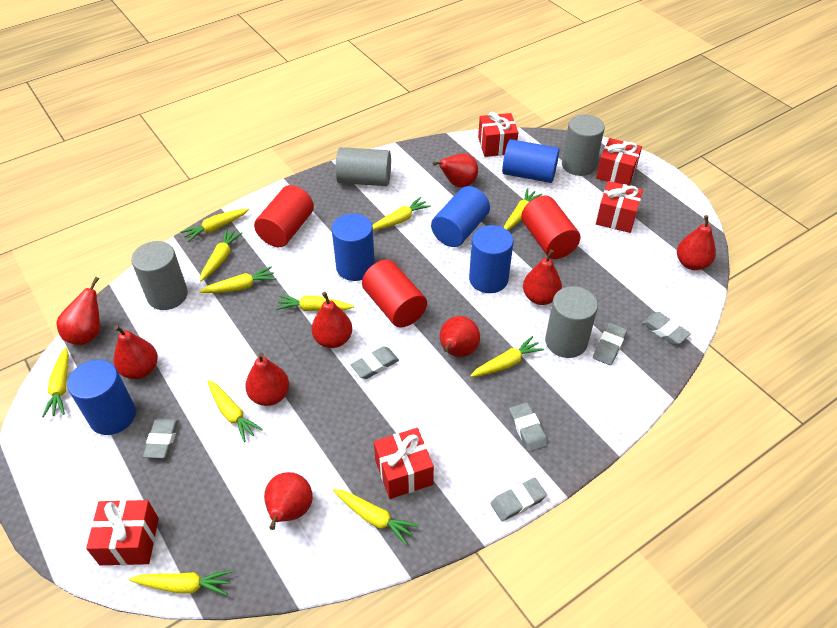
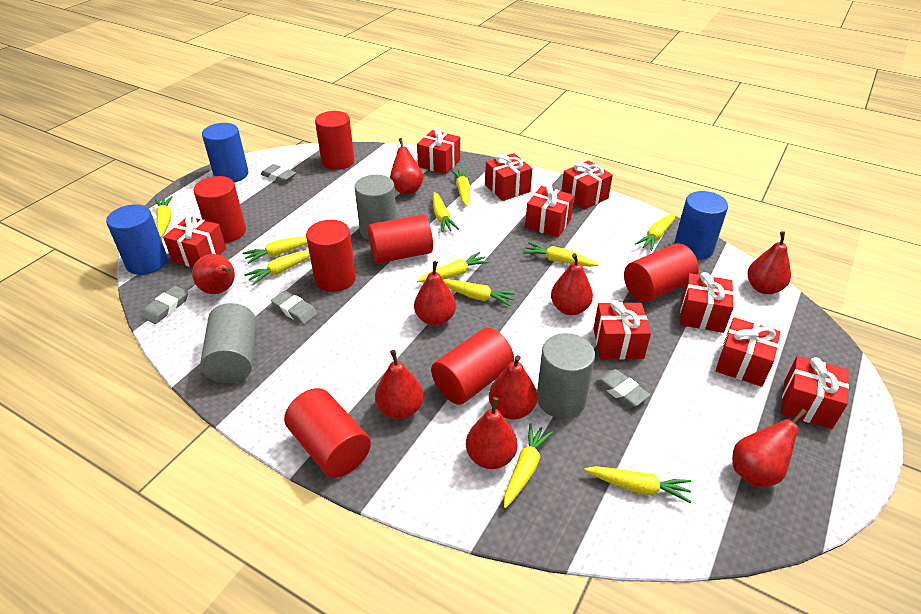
blue cylinder: [67,360,136,435] [332,213,375,281] [431,186,490,247] [469,225,513,293] [502,139,560,183] = 5 -> [106,204,168,275] [202,123,249,182] [674,191,728,260] = 3
grey cylinder: [131,241,188,310] [336,147,391,186] [545,286,598,358] [562,114,605,176] = 4 -> [200,303,256,383] [355,175,397,240] [537,333,595,419] = 3
grey eraser: [143,418,179,458] [351,346,399,379] [491,478,547,522] [509,402,548,452] [593,323,627,365] [642,312,691,345] = 6 -> [142,286,188,324] [261,164,296,183] [271,291,318,325] [596,369,650,407] = 4
red cylinder: [254,185,314,247] [362,260,427,328] [521,195,580,259] = 3 -> [194,176,246,243] [284,388,371,478] [306,220,356,292] [315,111,354,170] [368,214,433,264] [431,328,514,405] [624,243,699,302] = 7
red gift: [86,500,159,565] [374,428,434,499] [478,112,518,157] [596,138,642,186] [596,181,643,233] = 5 -> [163,215,226,267] [417,127,460,174] [485,153,532,201] [525,184,574,237] [561,160,613,210] [593,300,651,360] [680,272,734,333] [716,317,780,387] [781,356,849,429] = 9

